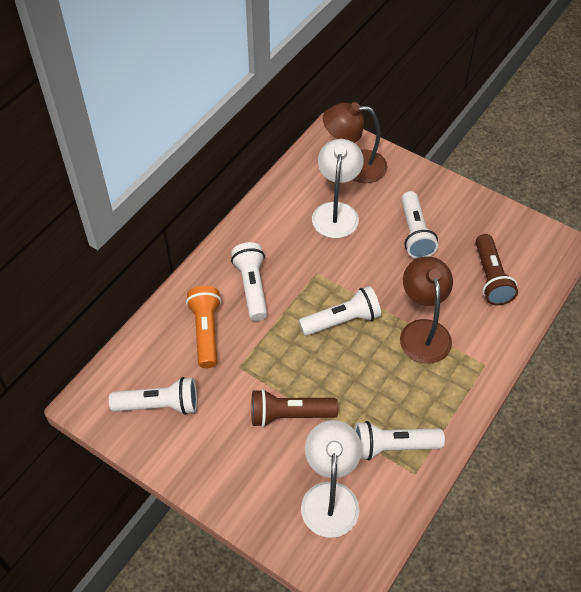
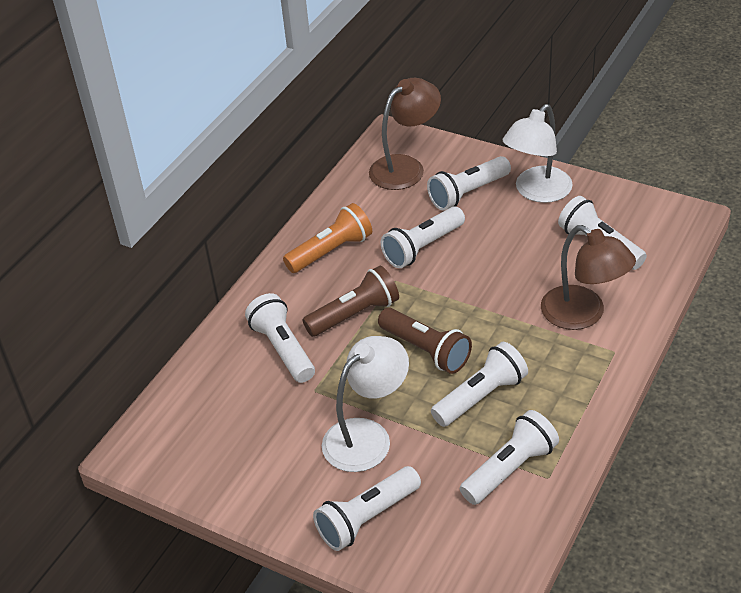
white flashlight: [109,377,197,415] [231,242,267,321] [299,286,381,336] [354,421,445,461] [401,191,438,259] = 5 -> [245,293,315,383] [313,466,421,551] [381,206,465,268] [427,156,511,210] [431,342,528,427] [460,410,559,505] [558,196,647,270] = 7

